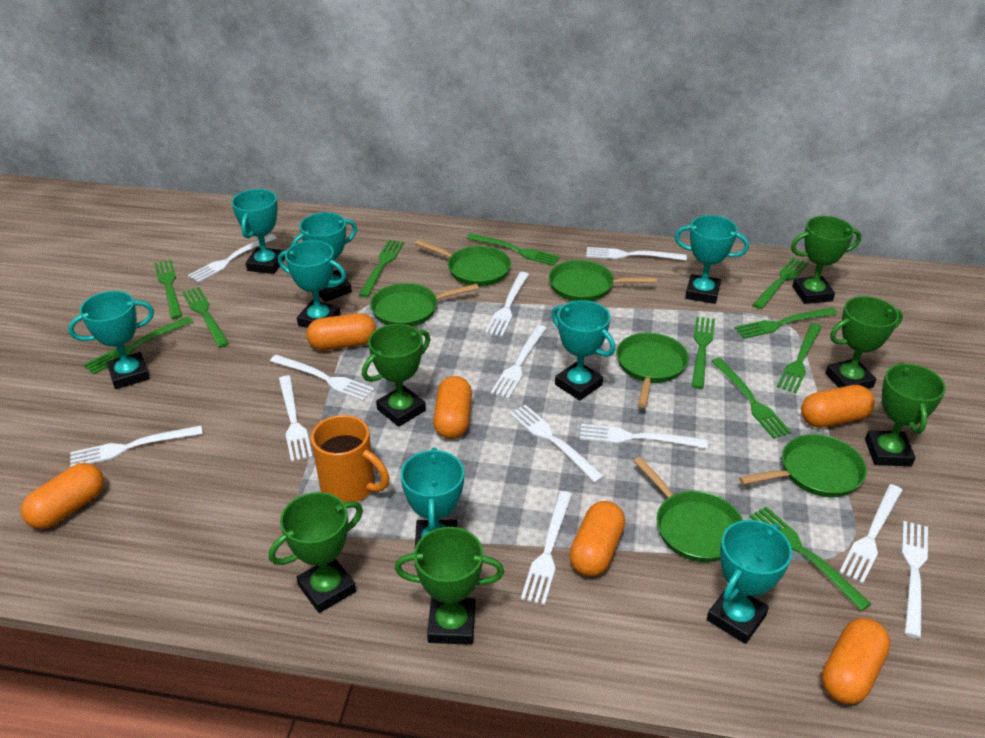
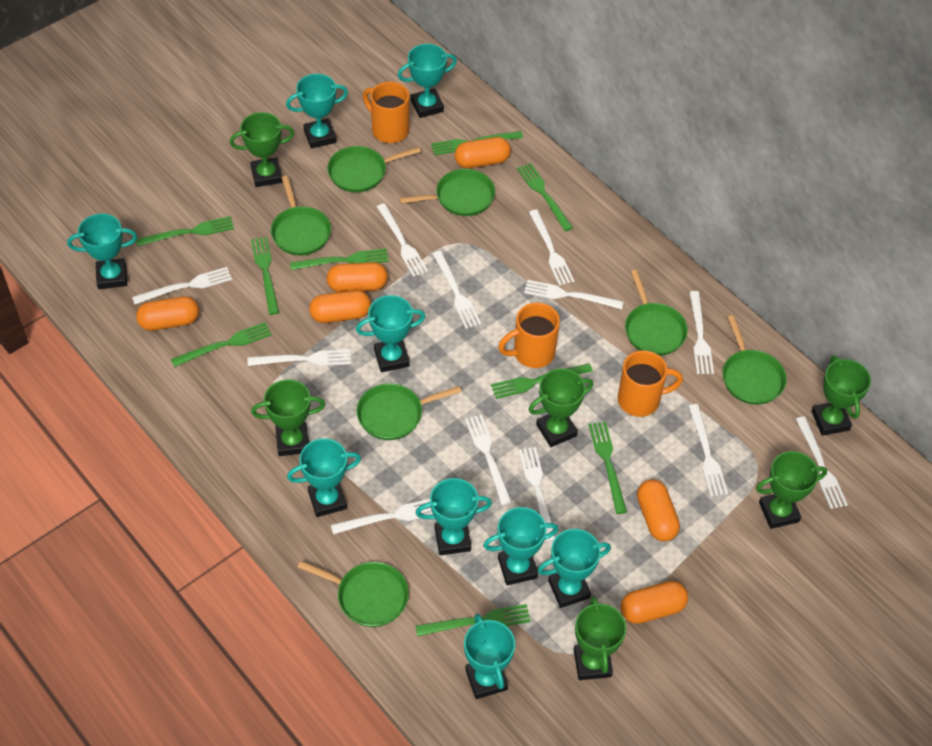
green fork: [84,316,193,374] [154,260,182,319] [182,287,229,348] [359,240,404,297] [466,233,560,266] [691,317,715,389] [711,358,792,439] [735,308,838,339] [749,506,871,611] [753,257,809,309] [777,323,822,393] = 11 -> [136,216,234,246] [171,322,272,367] [251,237,279,315] [290,248,389,270] [416,604,531,636] [431,131,523,155] [491,363,593,399] [517,163,573,232] [589,421,627,514] = 9
green pan: [370,283,479,327] [415,240,511,286] [549,260,657,301] [616,333,689,408] [634,457,743,562] [739,434,867,497] = 6 -> [271,176,331,255] [298,561,409,627] [327,146,421,193] [357,383,462,440] [399,169,495,216] [625,270,688,356] [722,315,787,405] = 7
orange mug: [311,415,390,502] = 1 -> [363,82,410,143] [498,303,560,368] [618,350,683,417] = 3
turquoise trophy: [68,291,154,389] [232,189,285,274] [278,240,346,328] [291,212,357,302] [401,447,464,547] [552,300,615,400] [675,215,749,304] [707,520,792,644] = 8 -> [67,214,137,289] [286,74,348,148] [287,438,361,517] [356,295,425,372] [398,44,457,118] [416,478,492,555] [464,614,515,699] [483,507,559,585] [538,529,611,608] = 9

